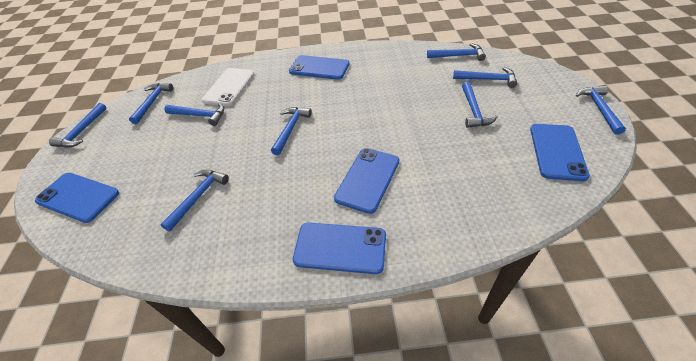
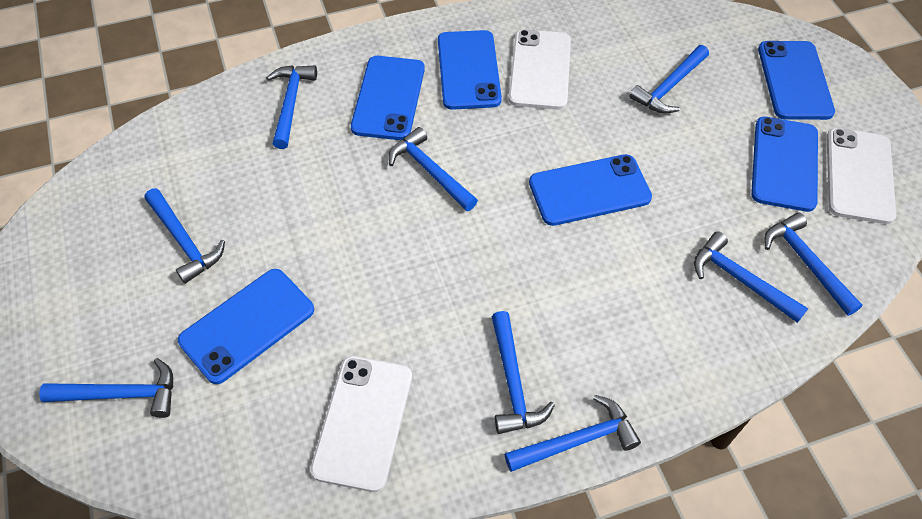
blue phone: [35,173,119,223] [289,55,349,80] [293,223,386,274] [334,148,399,214] [530,124,590,181] = 5 -> [178,269,314,384] [351,56,425,140] [438,30,502,110] [529,154,652,226] [751,117,818,212] [758,41,835,120] = 6
white phone: [202,68,254,106] = 1 -> [310,356,412,492] [509,29,571,110] [827,128,896,224] = 3

